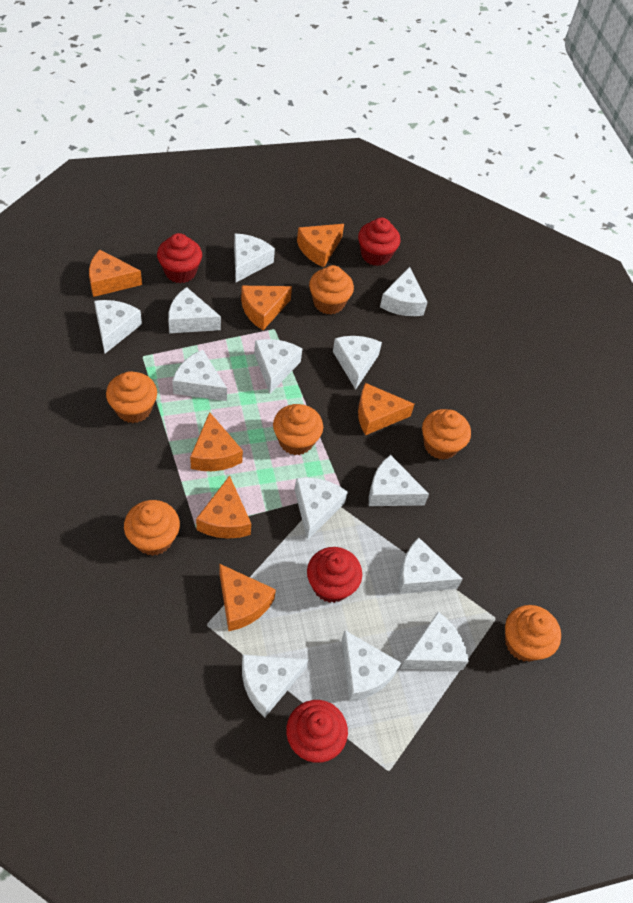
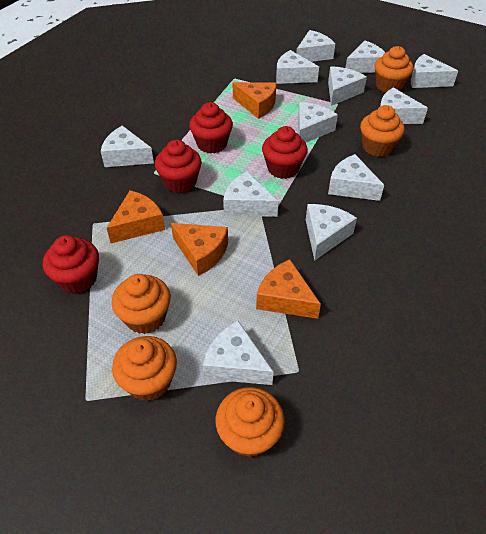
orange cheese: [89,250,142,297] [190,412,243,471] [196,475,251,539] [219,564,276,631] [241,286,292,330] [297,224,344,267] [358,383,414,435] = 7 -> [107,190,165,243] [171,223,228,276] [233,82,276,119] [256,259,321,319] = 4
orange cupcake: [106,371,157,423] [124,500,180,556] [273,404,323,455] [309,265,354,315] [422,409,471,460] [505,605,561,662] = 6 -> [112,274,171,334] [112,336,177,401] [216,387,285,457] [360,105,405,157] [374,46,414,93] = 5
white cheese: [94,300,142,353] [168,287,221,333] [172,350,227,401] [234,234,275,282] [242,655,308,718] [254,339,302,394] [295,478,348,540] [333,336,382,390] [342,630,401,702] [369,455,429,506] [380,267,427,316] [398,537,463,594] [400,612,469,670] = 13 -> [101,125,154,167] [203,320,274,385] [223,171,278,217] [276,50,319,84] [296,30,335,62] [298,102,338,143] [306,204,357,261] [328,66,367,106] [328,154,384,201] [346,41,385,73] [380,87,428,124] [411,54,458,88] = 12

